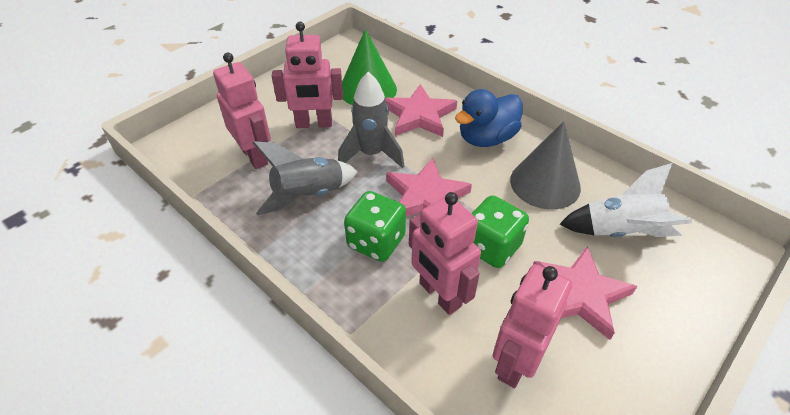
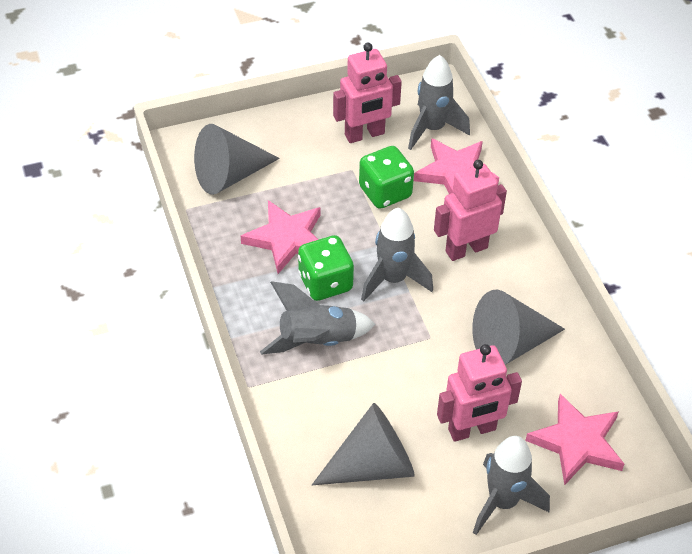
blue duck: [455,89,523,147] = 1 -> none = 0
green cone: [342,29,397,105] = 1 -> none = 0
grey cone: [510,121,581,210] = 1 -> [194,124,280,195] [312,403,415,485] [472,290,565,365] = 3
grey rocket: [253,141,358,215] [338,72,404,168] = 2 -> [260,281,375,355] [361,208,433,302] [408,55,470,150] [473,436,550,535] = 4
pink robot: [213,53,271,169] [272,22,343,128] [409,192,481,315] [493,264,572,388] = 4 -> [333,43,402,143] [434,160,507,261] [437,344,522,442] = 3
white rocket: [560,163,692,237] = 1 -> none = 0

